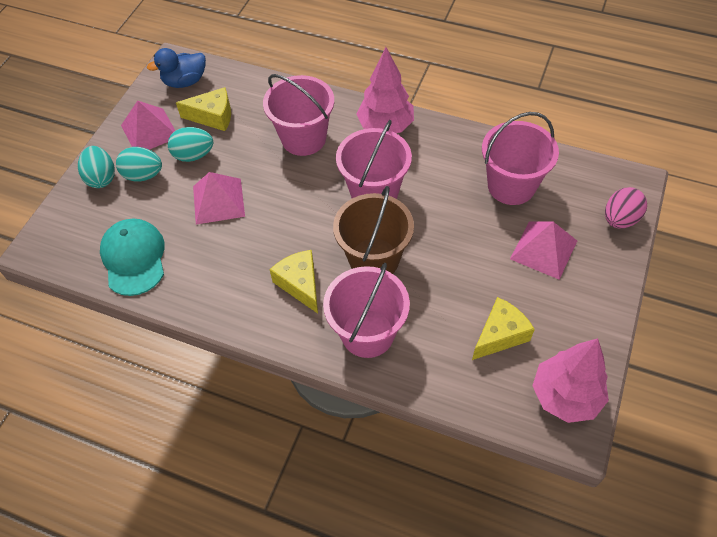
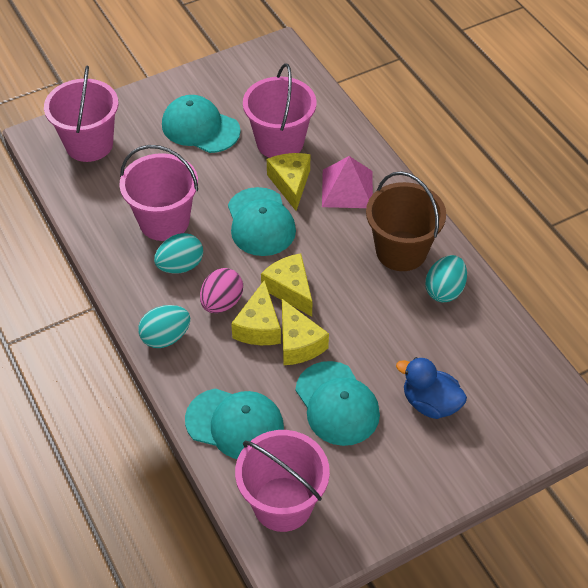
pink pyramid: [121,100,175,150] [193,172,245,225] [510,222,577,280] = 3 -> [322,156,373,208] = 1
pink tree: [356,47,414,133] [532,338,609,423] = 2 -> none = 0
turquoise cap: [100,219,165,296] = 1 -> [162,95,240,153] [185,388,284,459] [228,187,296,256] [295,361,380,446] = 4
yellow cheese: [176,87,231,131] [270,250,318,314] [472,297,535,360] = 3 -> [231,280,281,345] [261,253,312,317] [267,153,310,211] [282,299,329,365] = 4

